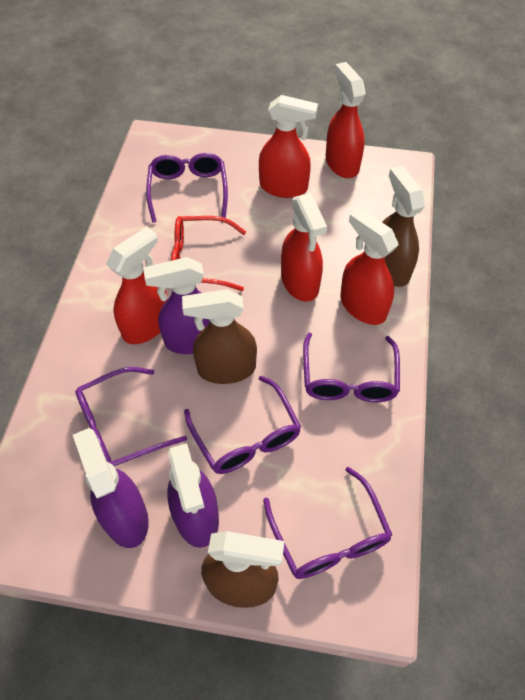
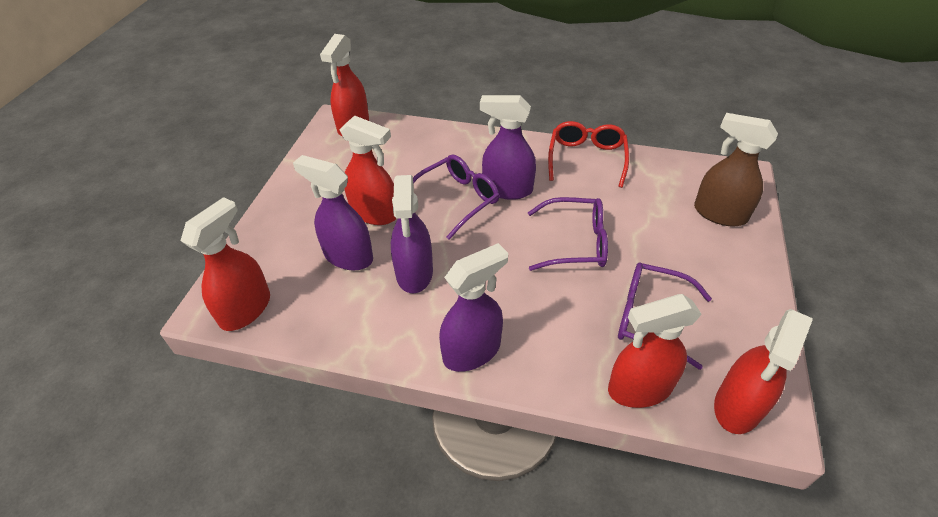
brown spray bottle: [182,289,257,384] [201,531,285,608] [382,166,425,287] = 3 -> [694,113,778,226] = 1
purple glasses: [75,367,187,466] [146,153,228,223] [184,376,301,474] [263,467,392,579] [303,333,400,403] = 5 -> [413,154,500,239] [528,197,608,271] [618,262,712,370] = 3
purple spray bottle: [73,428,149,548] [143,257,210,354] [167,443,219,548] = 3 -> [293,155,373,271] [391,175,433,293] [439,243,508,372] [480,95,536,200] = 4

